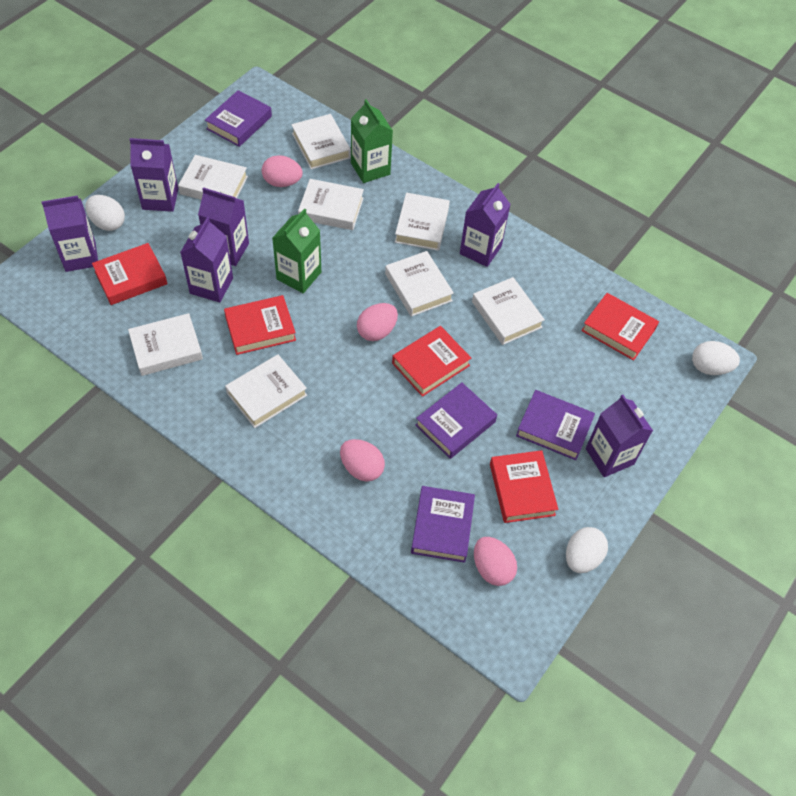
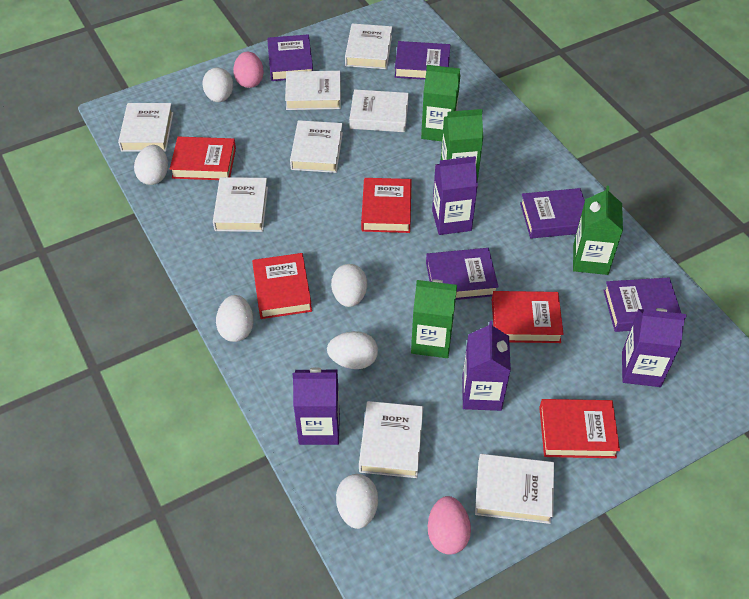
green carton: [272,208,321,293] [351,99,393,183] = 2 -> [411,279,457,358] [421,65,461,141] [441,109,484,182] [573,186,623,275] = 4
pink egg: [262,155,303,187] [340,439,385,482] [357,303,398,341] [474,537,517,586] = 4 -> [233,52,264,88] [428,496,471,555] = 2
purple book: [205,90,272,147] [411,486,475,563] [415,382,497,459] [516,390,595,460] = 4 -> [267,34,313,81] [395,41,450,80] [426,248,498,300] [520,188,585,239] [603,278,682,332] = 5
purple carton: [41,196,98,272] [130,138,178,212] [180,217,233,303] [198,187,249,266] [460,183,511,267] [586,395,653,477] = 6 -> [293,367,340,445] [432,156,478,235] [462,321,511,411] [622,308,686,387] = 4
white egg: [85,195,125,231] [566,527,608,573] [692,341,740,375] = 3 -> [134,145,168,185] [203,68,233,102] [216,295,254,342] [327,331,378,369] [331,264,367,307] [336,474,378,529] = 6

